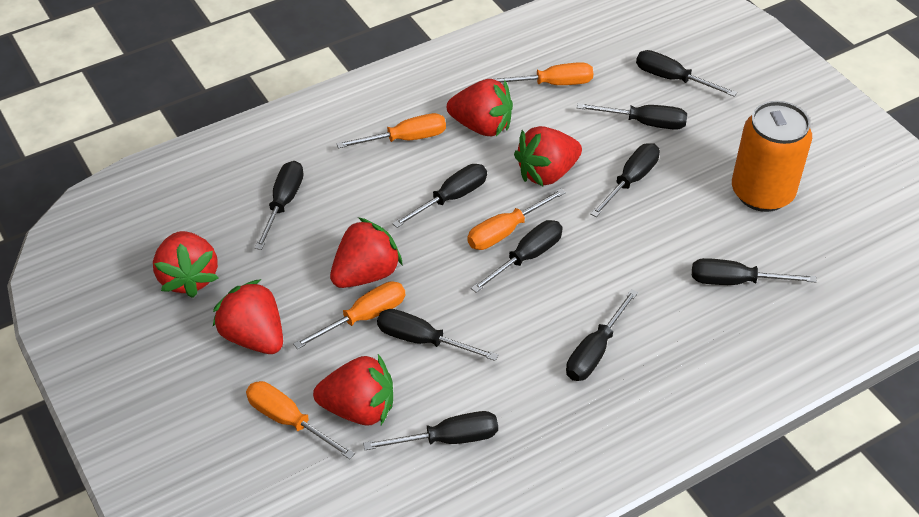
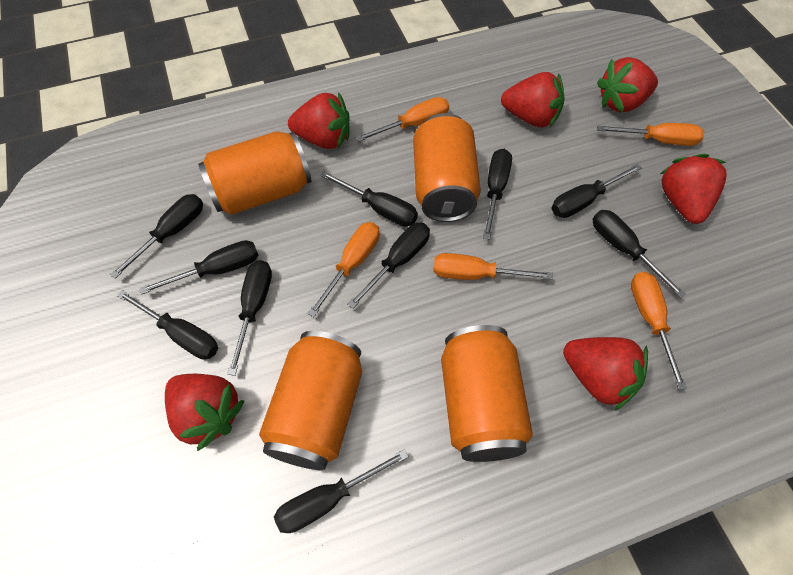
orange can: [732,101,812,212] = 1 -> [198,131,311,215] [259,331,362,470] [413,113,481,222] [441,325,533,462] = 4

